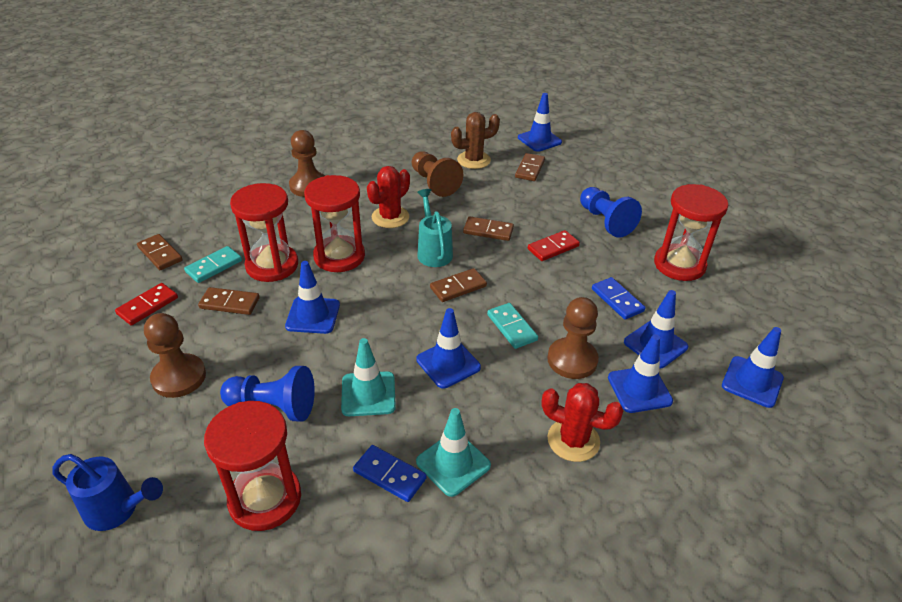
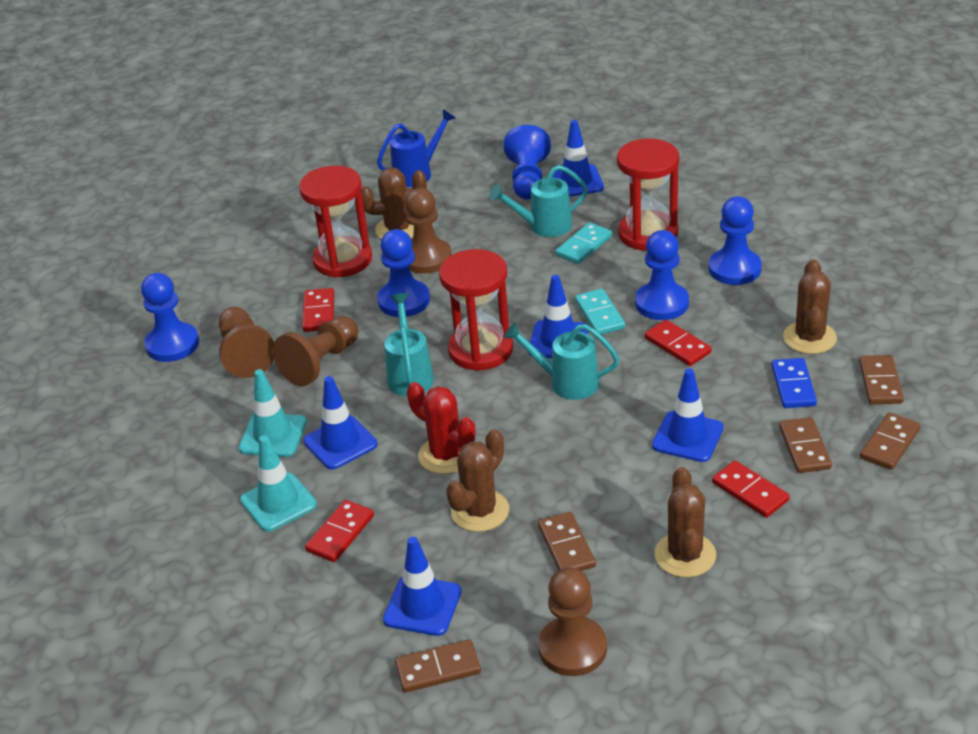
blue domino: [353,445,427,502] [592,277,645,320] = 2 -> [772,358,817,408] = 1
blue pawn: [220,366,315,421] [580,187,642,238] = 2 -> [141,273,199,362] [377,229,430,317] [504,125,551,200] [635,230,689,320] [709,196,762,285] = 5
blue traffic cone: [285,261,340,334] [416,308,481,389] [518,93,562,152] [608,334,673,413] [624,290,688,368] [722,327,784,408] = 6 -> [303,376,378,470] [383,537,462,636] [528,275,588,358] [552,120,604,197] [652,368,724,462] = 5
brown cactus: [451,112,500,169] = 1 -> [361,167,427,239] [446,429,509,532] [655,467,716,578] [783,259,837,354] = 4
red cactus: [367,166,410,228] [541,383,624,462] = 2 -> [407,382,475,474] = 1
red domino: [115,283,178,325] [528,230,580,261] = 2 -> [302,288,334,332] [305,500,374,562] [644,320,712,366] [712,460,790,518] = 4
red hourglass: [204,401,301,531] [230,183,298,282] [304,175,365,272] [654,184,729,281] = 4 -> [299,166,372,278] [439,249,513,371] [617,139,679,251] = 3
turquoise watering can: [417,189,453,267] = 1 -> [384,293,434,396] [489,165,588,237] [504,322,620,400] = 3

